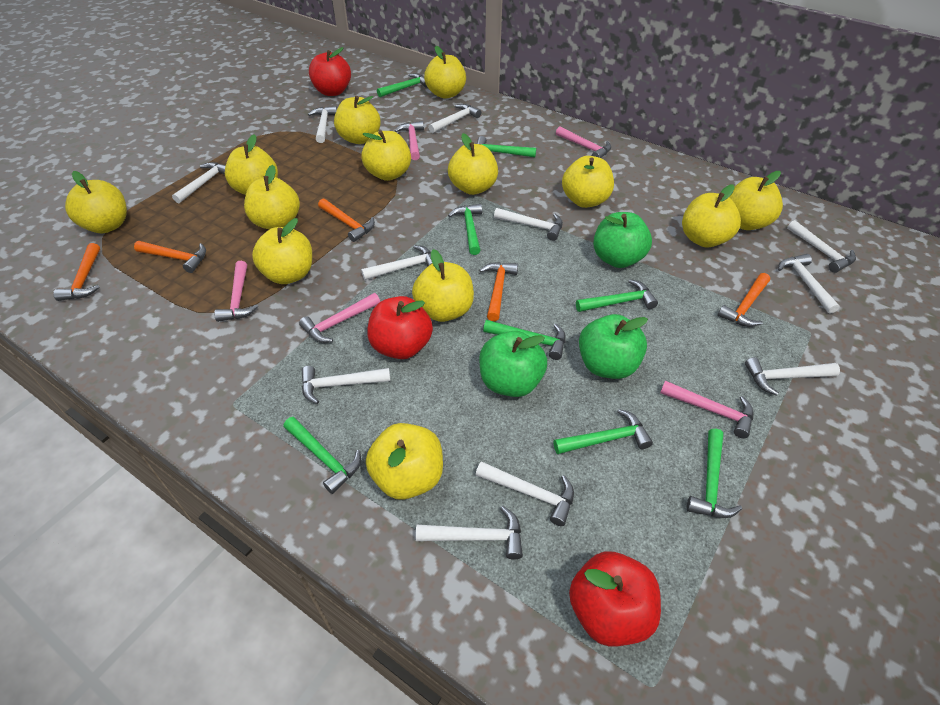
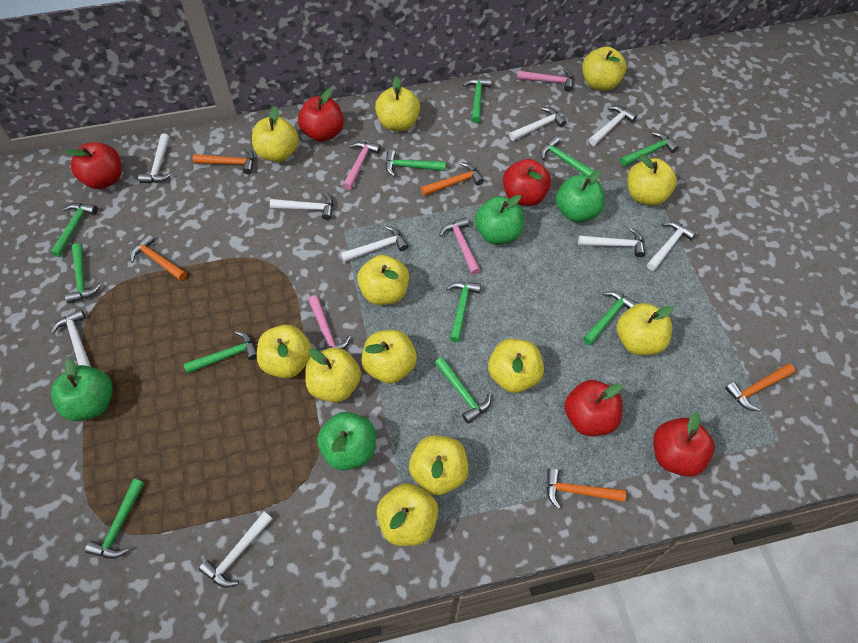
green apple: [479,331,547,397] [579,314,648,379] [593,212,652,268] = 3 -> [51,358,113,421] [317,412,376,470] [475,195,524,245] [556,170,605,223] = 4
green hammer: [284,417,361,494] [377,73,428,97] [448,204,482,255] [477,136,536,157] [483,320,566,360] [554,409,653,454] [576,279,658,312] [686,428,742,518] = 8 -> [51,203,98,257] [65,243,101,304] [85,479,144,559] [184,331,257,374] [385,150,446,177] [435,357,491,424] [446,282,481,342] [462,78,491,123] [540,136,595,176] [583,291,638,345] [620,132,679,166] = 11
pink hammer: [214,261,258,322] [299,293,380,343] [394,121,424,160] [556,126,611,158] [660,381,753,438] = 5 -> [308,295,351,351] [343,141,381,190] [439,217,481,275] [517,68,573,92] = 4
red apple: [309,47,351,96] [367,296,433,359] [569,551,661,646] = 3 -> [65,143,121,189] [298,88,344,142] [503,159,551,206] [565,380,623,436] [653,412,715,477] = 5
white hammer: [172,162,226,203] [302,366,390,404] [308,106,337,143] [361,245,432,280] [416,506,523,560] [428,104,481,133] [475,461,574,526] [494,208,563,241] [745,357,840,396] [778,254,840,314] [787,220,856,273] = 11 -> [51,309,91,367] [138,134,172,183] [199,512,272,588] [270,192,333,220] [341,226,408,262] [509,107,567,141] [578,228,645,257] [589,106,637,145] [647,222,696,271] = 9
yellow apple: [65,171,127,233] [225,134,278,195] [244,165,300,229] [252,218,312,284] [334,96,381,144] [362,130,411,181] [366,423,443,500] [412,249,474,322] [424,46,466,99] [448,133,498,195] [562,156,614,208] [682,184,741,247] [730,171,783,230] = 13 -> [252,106,299,162] [257,325,312,378] [305,348,361,402] [357,255,409,305] [361,330,417,384] [375,76,420,131] [376,483,438,546] [409,436,469,495] [488,339,544,393] [582,47,626,91] [617,303,673,355] [627,154,677,206] = 12

